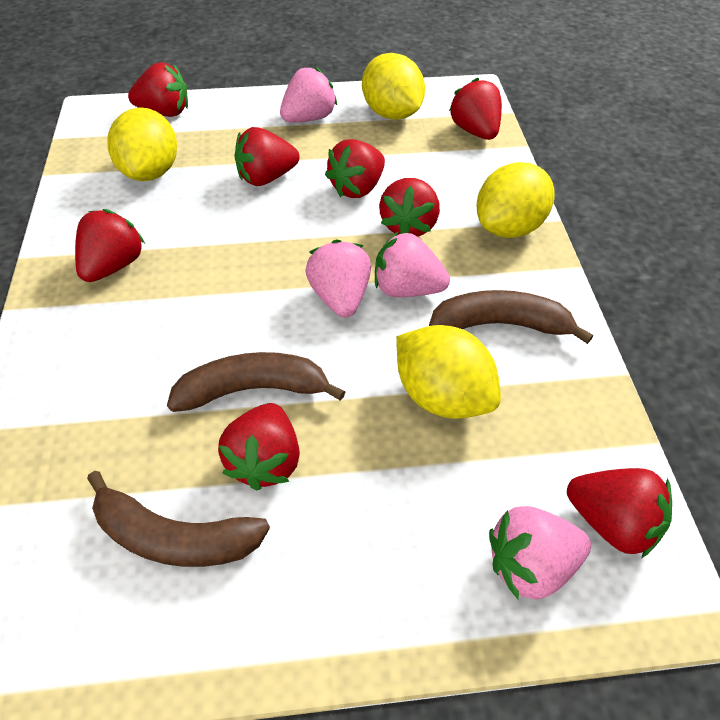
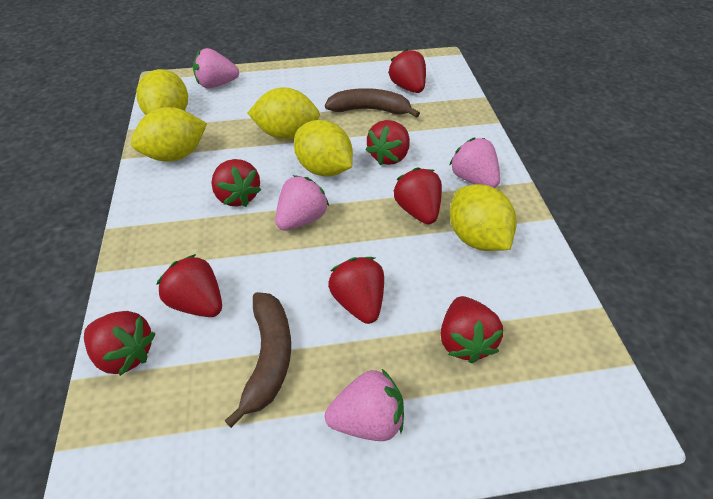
brown banana: [87,471,270,567] [167,352,345,412] [429,290,593,344] = 3 -> [225,292,291,428] [325,88,420,118] = 2
yellow lemon: [108,107,177,181] [362,53,425,120] [396,325,501,419] [476,162,555,238] = 4 -> [131,107,207,162] [136,69,188,115] [248,87,320,139] [294,120,353,177] [450,184,517,251] = 5

